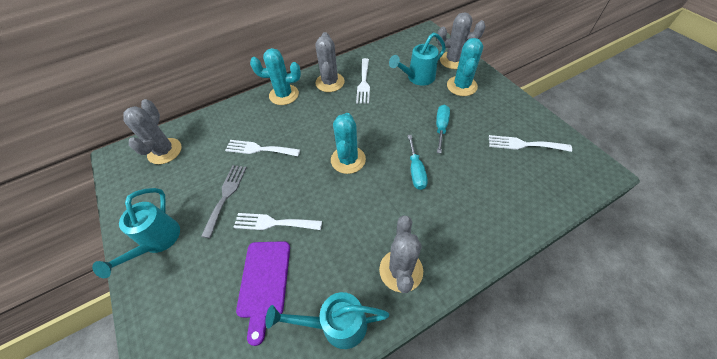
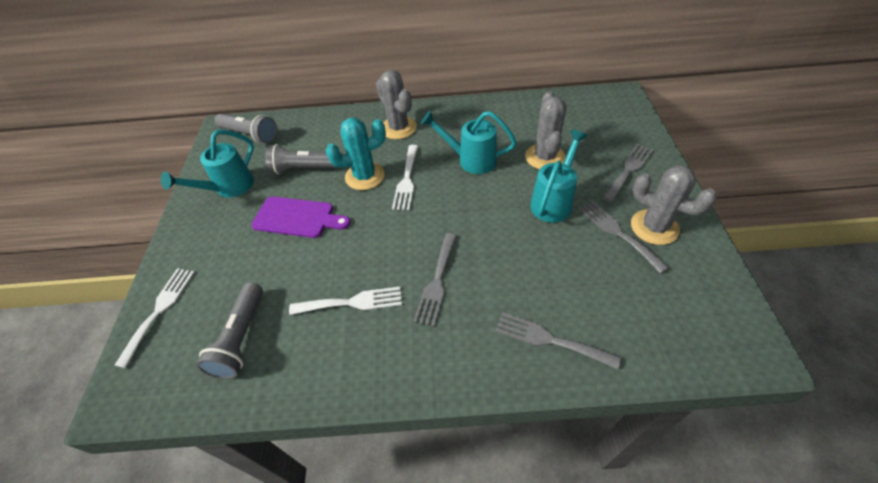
grey cactus: [123,99,182,164] [315,32,345,92] [379,216,423,293] [437,12,485,69] = 4 -> [376,70,417,139] [525,91,567,169] [631,165,717,245] = 3
grey flashlight: none = 0 -> [196,282,263,379] [214,114,277,143] [265,144,343,175] = 3
grey fork: [201,165,247,238] = 1 -> [413,233,457,327] [495,312,621,369] [578,200,669,273] [602,144,654,202] = 4
turquoise cactus: [250,48,301,105] [331,113,366,174] [447,38,483,96] = 3 -> [326,118,386,190] = 1
turquoise screwdriver: [407,135,428,190] [436,105,450,153] = 2 -> none = 0
white fork: [225,140,300,156] [233,213,322,230] [356,58,370,104] [489,135,572,152] = 4 -> [115,269,195,368] [289,287,402,315] [392,145,418,210] = 3

